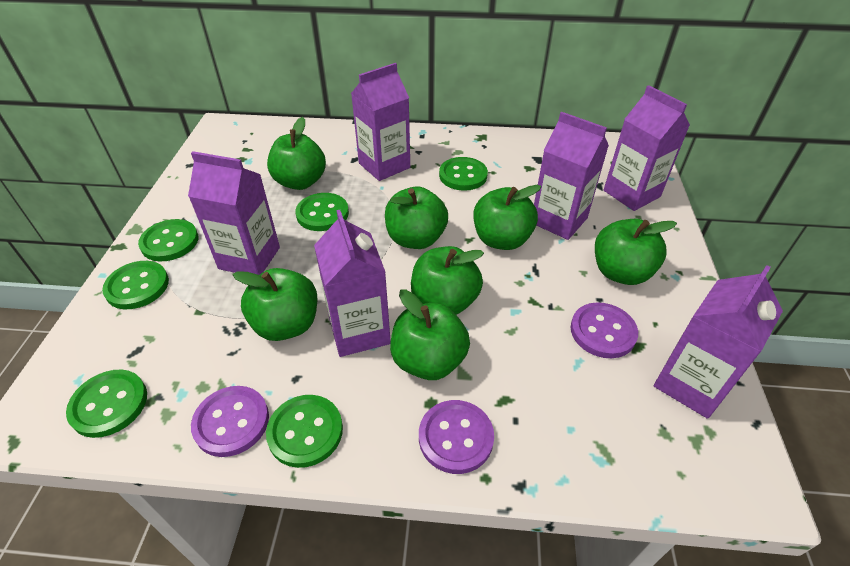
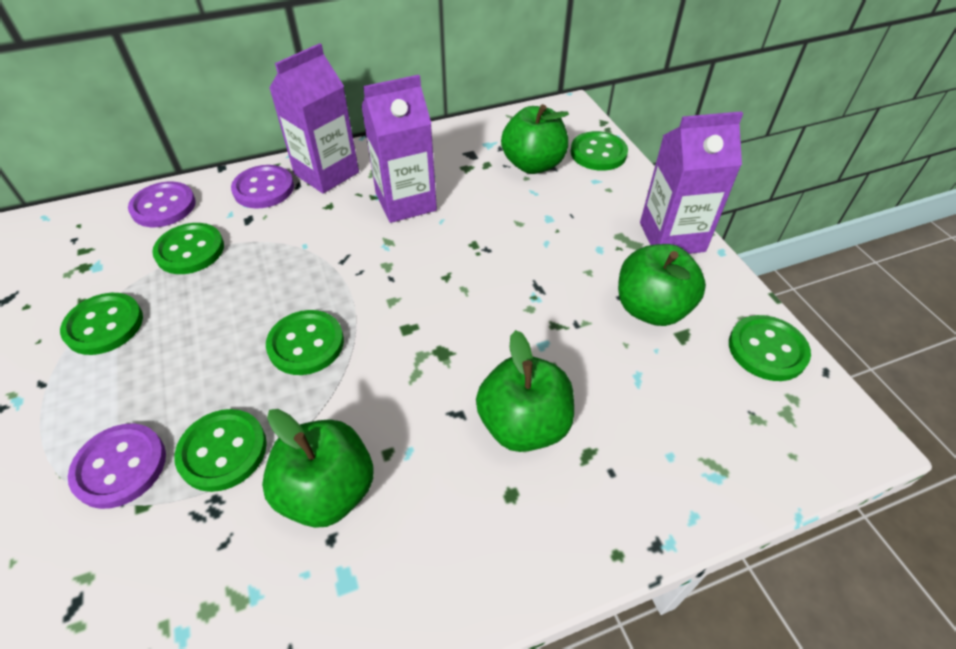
green apple: [233,268,318,341] [267,117,326,190] [385,187,448,249] [390,290,470,380] [411,246,484,315] [474,185,541,250] [595,219,677,285] = 7 -> [262,409,374,528] [476,330,574,452] [501,104,569,174] [618,244,706,326] = 4
purple carton: [188,151,280,275] [314,210,391,357] [351,63,410,181] [534,112,609,240] [604,85,690,211] [654,265,783,419] = 6 -> [269,43,359,194] [361,75,437,223] [640,111,743,254] = 3

